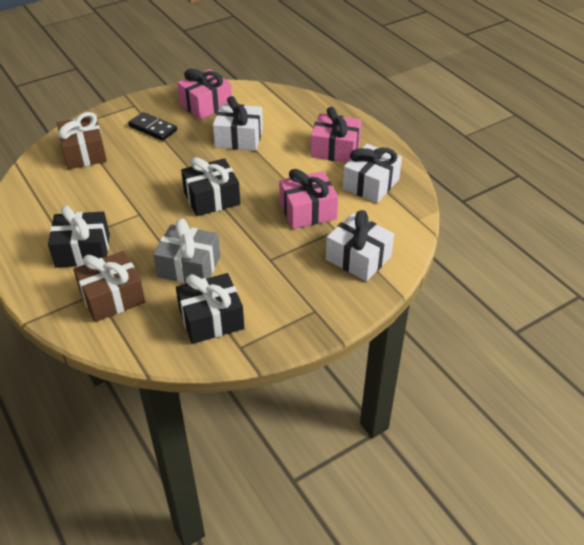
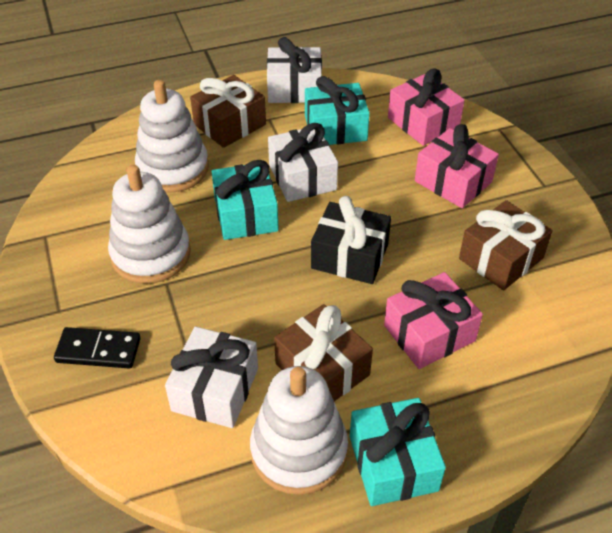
black gift: [48,205,110,268] [176,273,244,344] [181,157,240,216] = 3 -> [311,196,391,284] = 1
brown gift: [57,112,107,169] [73,251,145,322] = 2 -> [190,75,266,148] [274,304,373,401] [459,200,553,290] = 3
grey gift: [153,219,220,283] = 1 -> none = 0
turquoise gift: none = 0 -> [211,160,279,240] [305,76,370,145] [350,398,446,506] = 3
white stacking toy: none = 0 -> [108,165,191,284] [135,80,209,193] [250,366,348,495] = 3

